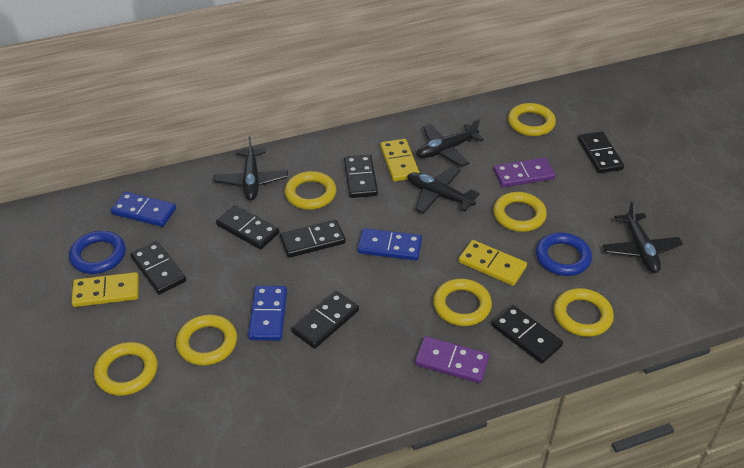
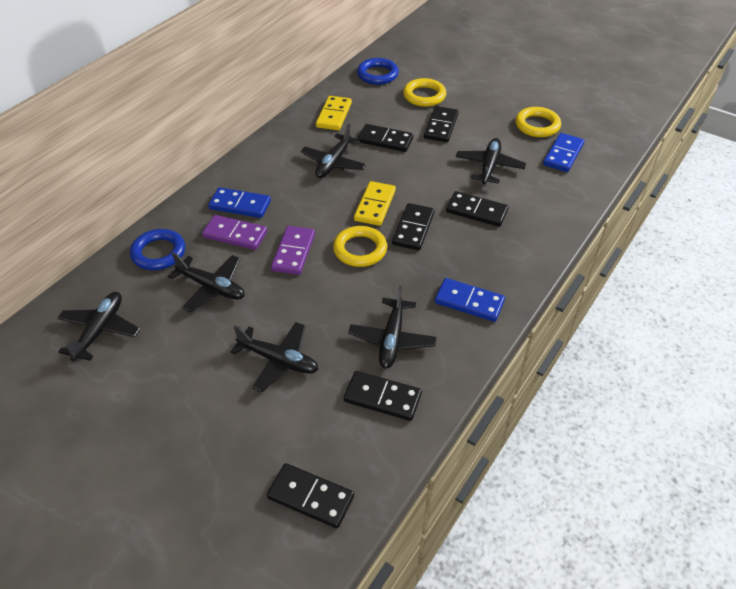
black domino: [130,241,186,295] [216,205,279,249] [280,220,346,258] [291,291,359,349] [344,155,378,198] [491,305,563,363] [578,131,624,173] = 7 -> [267,463,354,528] [344,371,422,421] [358,124,413,152] [392,203,435,250] [424,106,459,142] [446,191,508,227] = 6
black plane: [214,136,288,200] [407,167,480,214] [416,119,484,167] [603,201,683,273] = 4 -> [57,292,140,361] [168,252,245,312] [230,322,319,392] [301,123,367,178] [348,286,437,369] [456,138,526,184] = 6
yellow domino: [71,272,139,307] [380,139,420,182] [459,240,527,286] = 3 -> [316,96,352,130] [354,181,396,226] = 2
yellow ring: [94,342,157,396] [176,315,237,366] [285,171,336,210] [433,279,492,326] [493,192,547,232] [508,103,556,136] [554,288,614,337] = 7 -> [333,226,387,267] [403,78,446,107] [515,107,561,137] = 3

